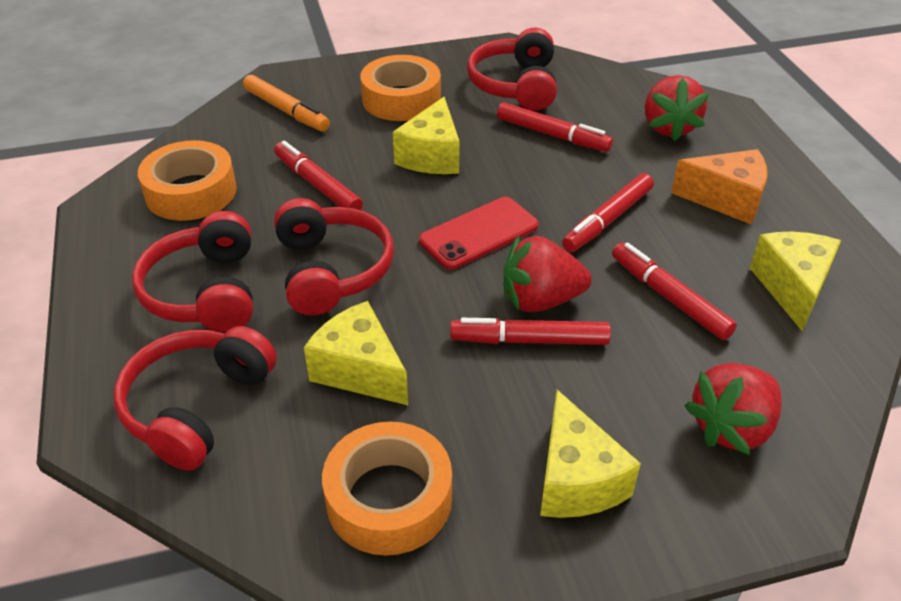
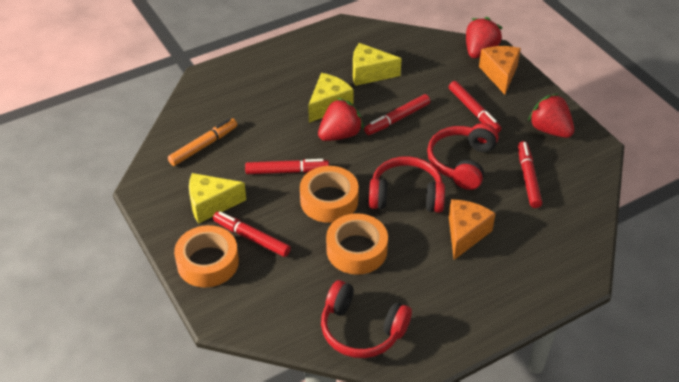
orange cheese: [671,149,768,224] = 1 -> [449,199,496,260] [479,46,521,94] = 2
red headphones: [114,326,277,471] [132,211,253,332] [274,198,394,316] [467,27,557,111] = 4 -> [321,280,412,358] [369,156,445,213] [427,123,498,190] = 3
red phone: [419,197,539,269] = 1 -> none = 0
yellow cheese: [304,301,408,405] [393,97,459,174] [540,390,641,518] [750,232,841,331] = 4 -> [189,173,246,224] [308,73,354,123] [353,43,402,86] = 3

